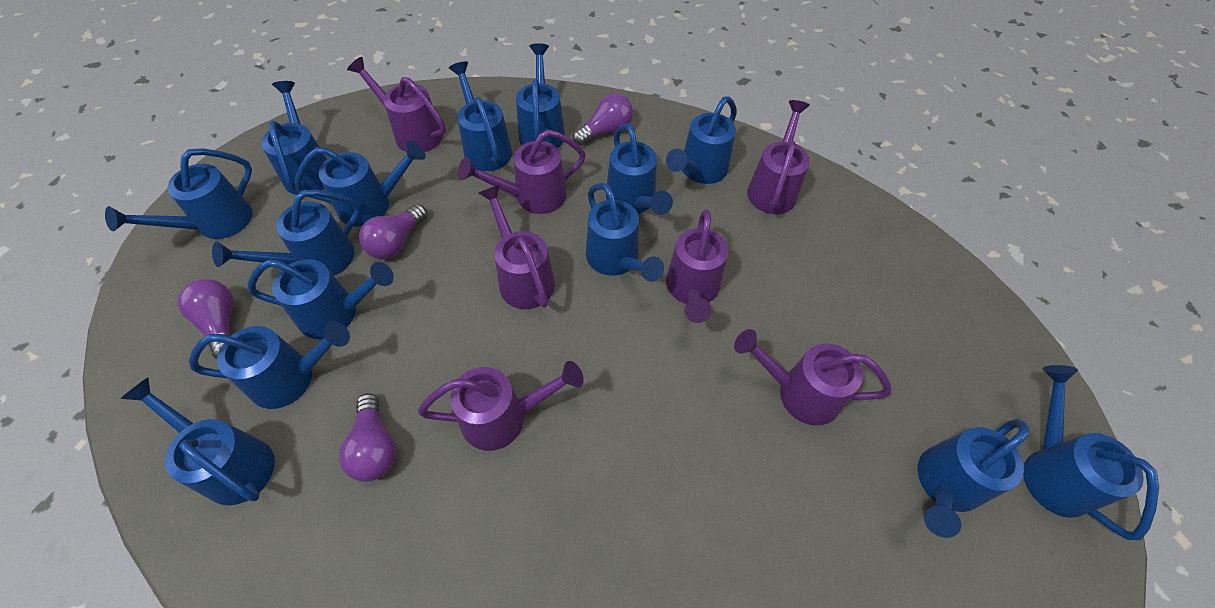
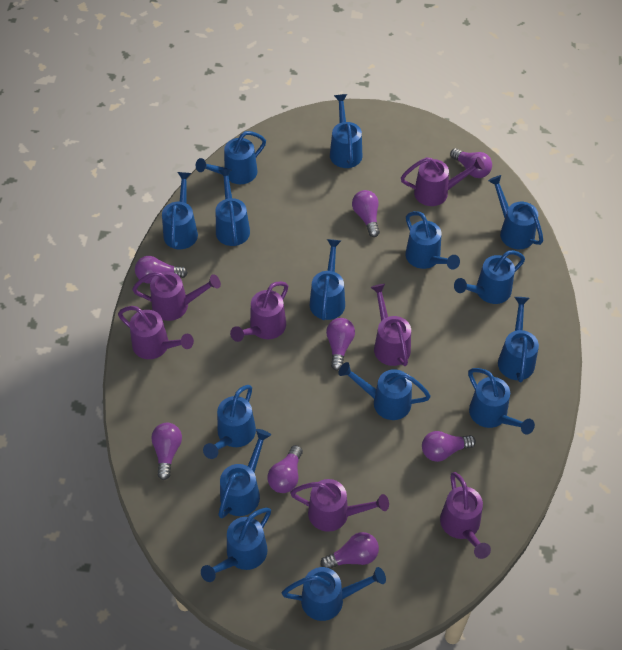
blue watering can: [105,148,253,239] [120,377,275,505] [189,321,350,409] [212,190,361,276] [248,259,394,339] [261,81,327,195] [295,141,426,227] [449,62,512,171] [516,43,565,148] [586,183,664,282] [606,123,673,215] [666,96,737,184] [918,419,1029,538] [1023,365,1159,540] = 14 -> [162,172,198,249] [196,131,266,184] [201,507,271,582] [203,385,256,459] [216,169,250,246] [218,429,271,519] [282,567,386,621] [310,239,345,320] [330,94,362,168] [338,362,431,420] [406,211,460,269] [454,250,525,304] [468,368,535,435] [488,175,543,249] [498,297,539,382] = 15
purple light bulb: [177,279,234,359] [339,393,396,482] [359,204,427,259] [573,93,633,146] = 4 -> [135,256,188,283] [151,423,182,480] [267,445,303,493] [321,532,379,569] [326,318,355,371] [352,190,380,237] [422,431,476,462] [450,148,492,178] = 8

